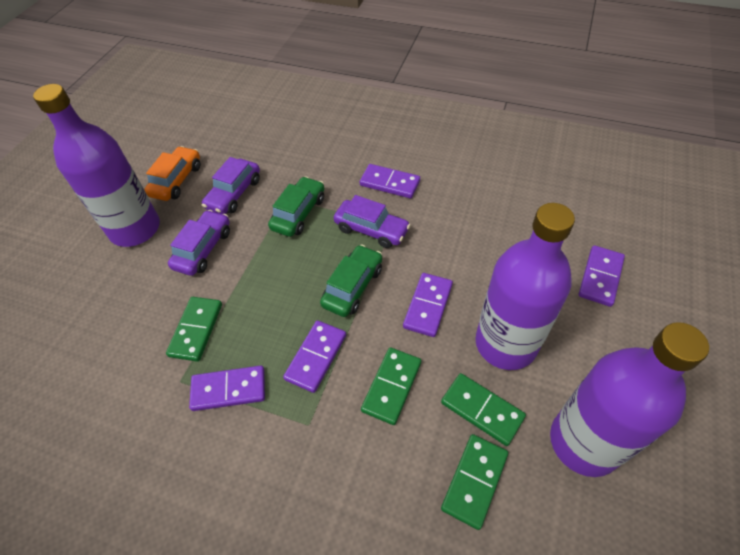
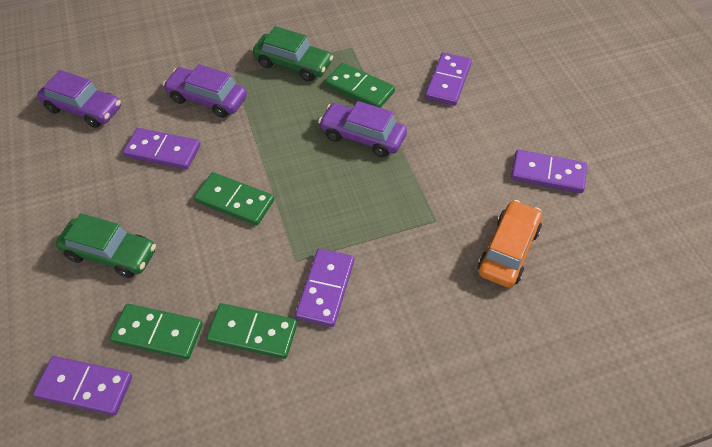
purple bottle: [33,84,160,247] [475,203,575,370] [550,322,709,477] = 3 -> none = 0

